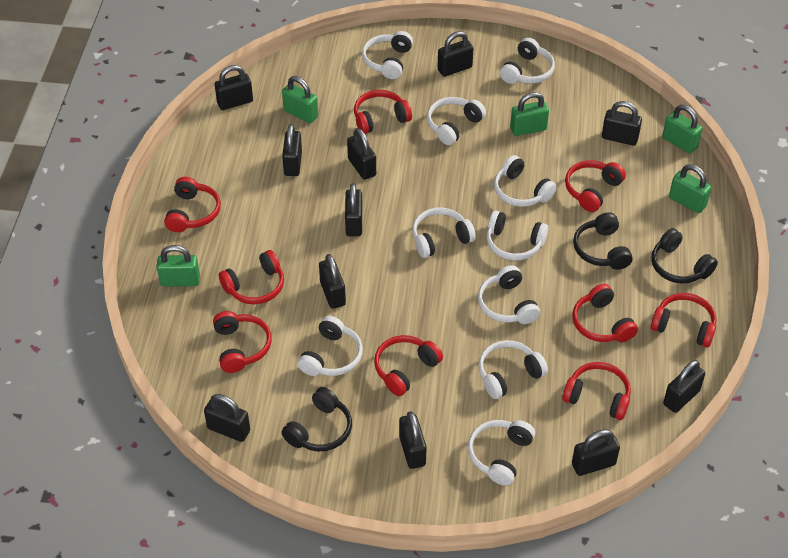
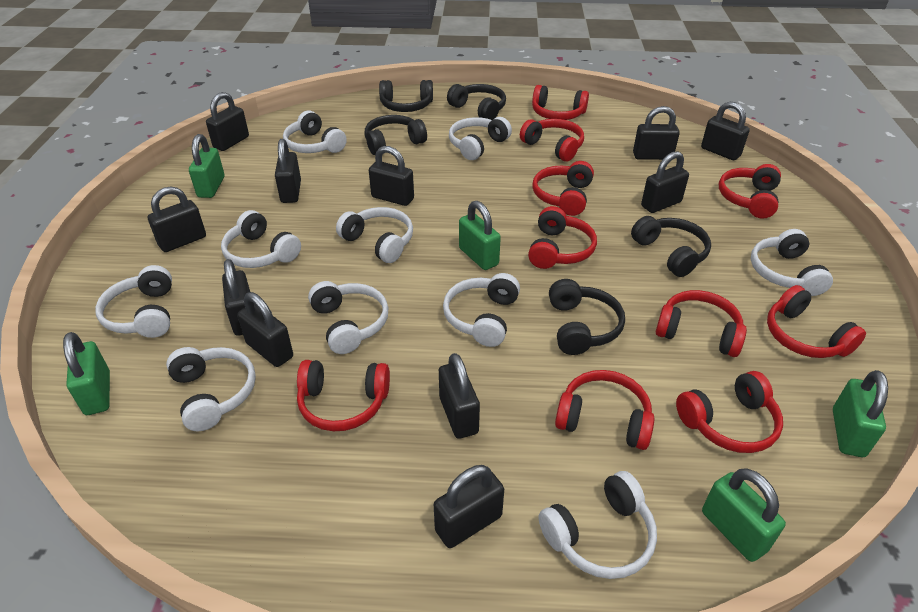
black headphones: [282,387,352,451] [573,212,633,270] [651,228,718,284] = 3 -> [364,115,427,155] [379,80,433,112] [447,84,506,120] [549,279,625,355] [631,216,711,277] = 5
red headphones: [164,177,221,232] [213,311,272,373] [219,250,284,304] [354,90,412,134] [374,335,443,396] [563,362,631,420] [565,160,626,212] [572,284,638,342] [651,293,716,347] = 9 -> [297,360,390,431] [520,119,584,161] [528,206,597,269] [532,85,589,120] [532,161,594,216] [555,370,654,450] [656,290,747,357] [676,371,783,453] [719,164,781,219] [767,285,866,358] = 10

